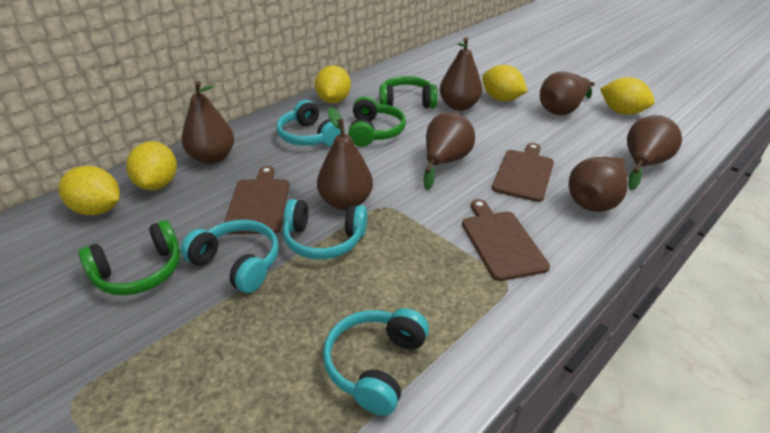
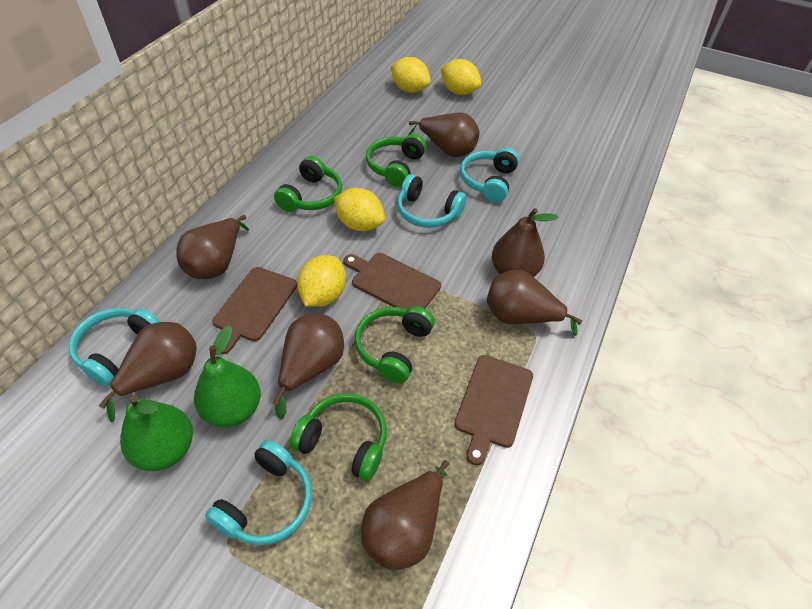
green headphones: [78,220,180,296] [348,96,406,147] [379,76,438,108] = 3 -> [274,156,342,212] [290,393,387,481] [355,306,435,383] [366,134,427,187] = 4
green pear: none = 0 -> [120,395,193,471] [194,325,261,428] = 2
yellow lemon: [58,166,120,215] [126,141,177,190] [315,65,351,103] [482,65,527,102] [600,77,655,115] = 5 -> [297,255,346,307] [334,188,385,231] [391,57,431,93] [441,59,481,95] = 4

